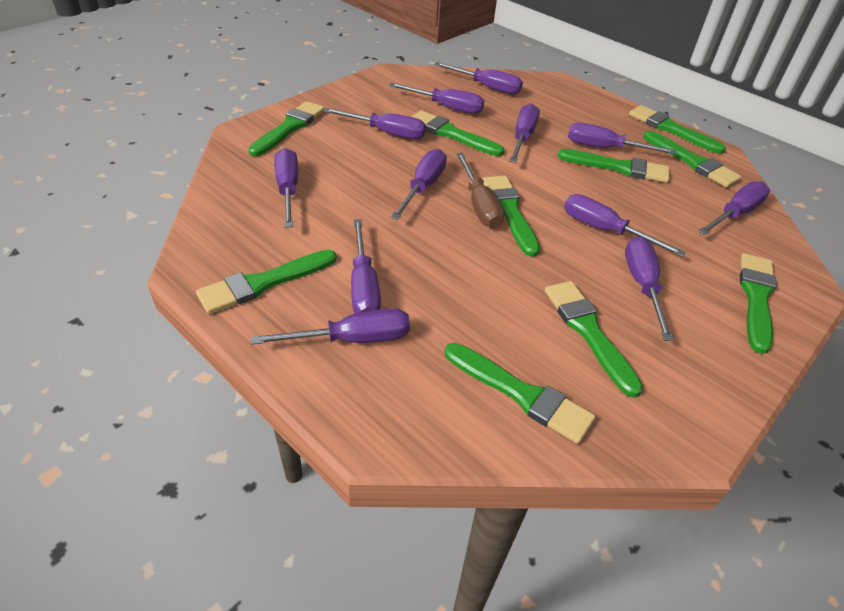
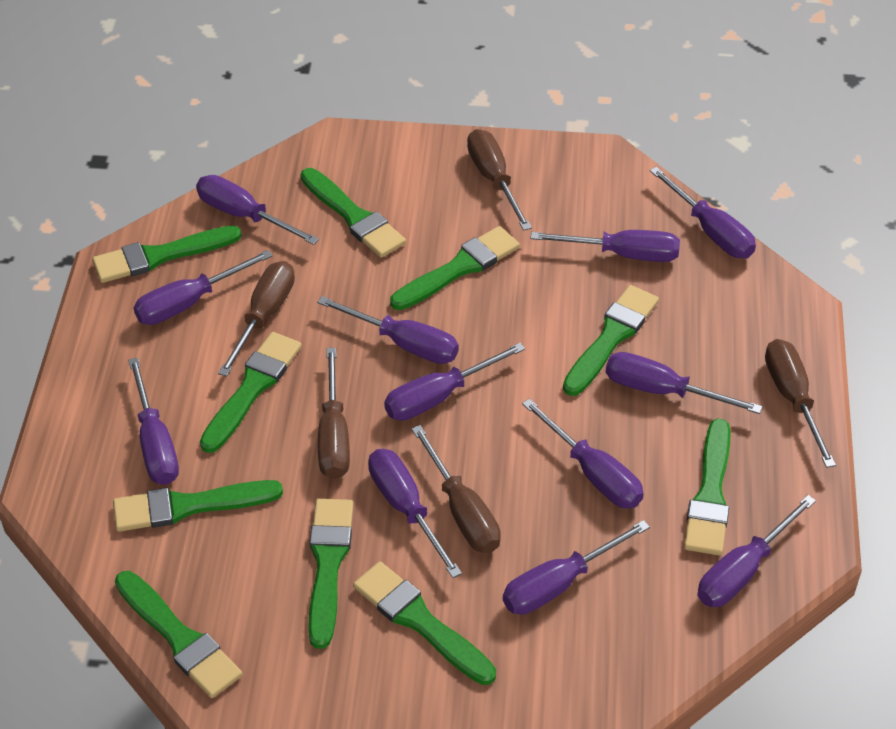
brown screwdriver: [456,153,505,228] = 1 -> [218,261,295,377] [318,348,350,479] [411,425,501,553] [467,129,532,231] [765,339,836,468] = 5

